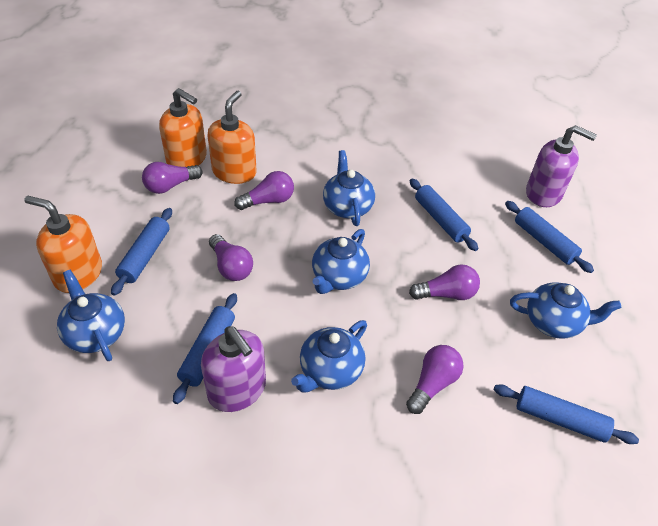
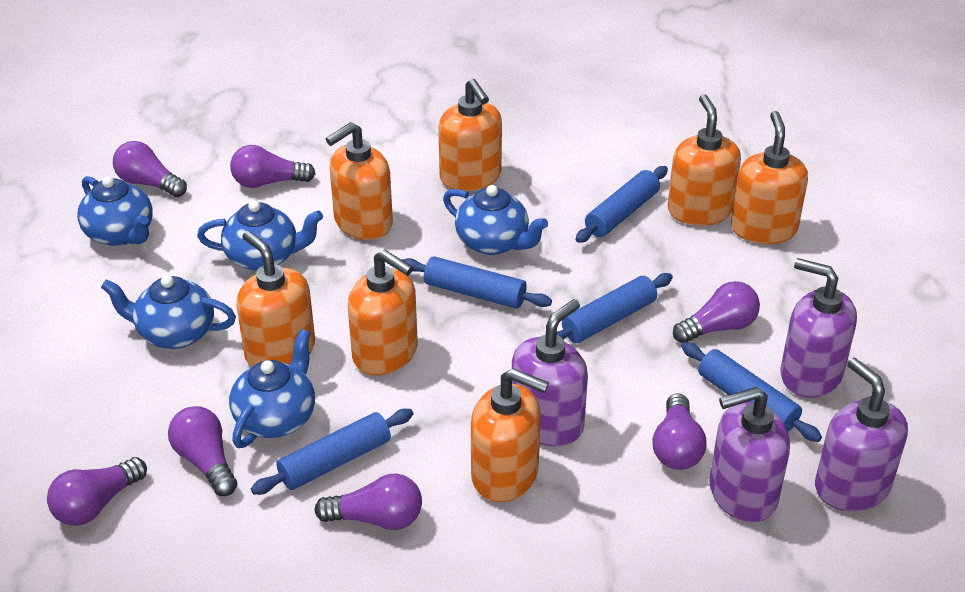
orange soap dispenser: [24,196,102,293] [159,88,207,167] [208,91,257,184] = 3 -> [236,231,315,367] [326,122,393,240] [348,249,418,375] [438,79,502,191] [471,368,549,502] [668,94,741,226] [731,111,808,244] = 7
purple light bulb: [142,162,202,194] [209,234,253,281] [234,171,294,210] [406,345,463,414] [409,264,480,300] = 5 -> [47,457,147,526] [113,141,187,197] [168,406,237,496] [230,145,316,188] [314,473,422,530] [652,393,706,470] [673,281,760,343] = 7
purple soap dispenser: [201,326,266,412] [526,125,597,207] = 2 -> [512,299,588,446] [709,387,790,523] [780,258,857,398] [815,357,908,511] = 4

